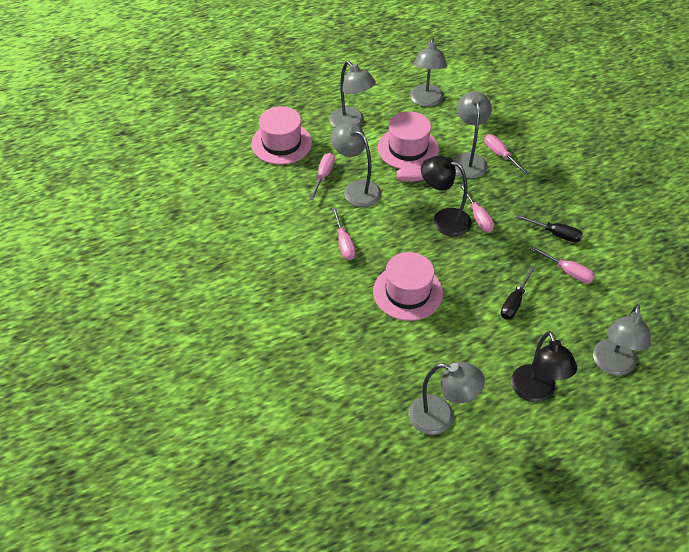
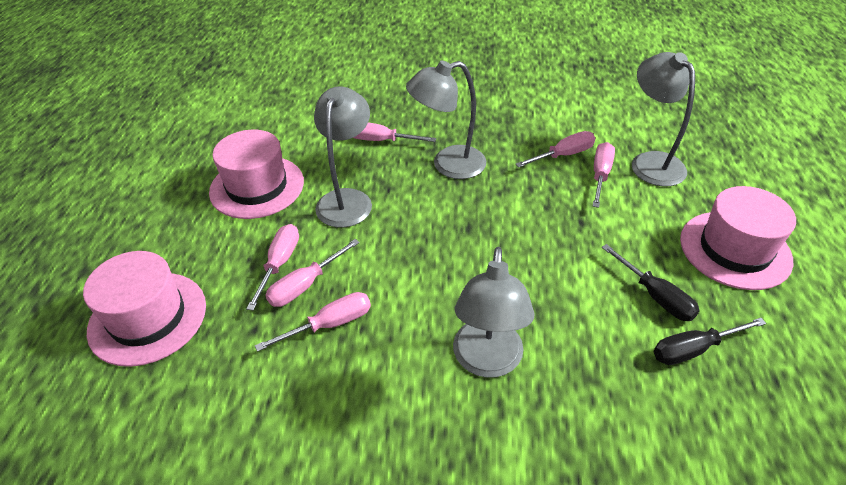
black lamp: [421,156,472,237] [511,331,577,402] = 2 -> none = 0
grey lamp: [330,61,376,128] [331,123,381,207] [408,362,485,435] [410,37,447,107] [453,92,492,179] [593,304,651,376] = 6 -> [314,86,372,228] [406,61,486,179] [453,247,535,378] [632,52,695,186] = 4

